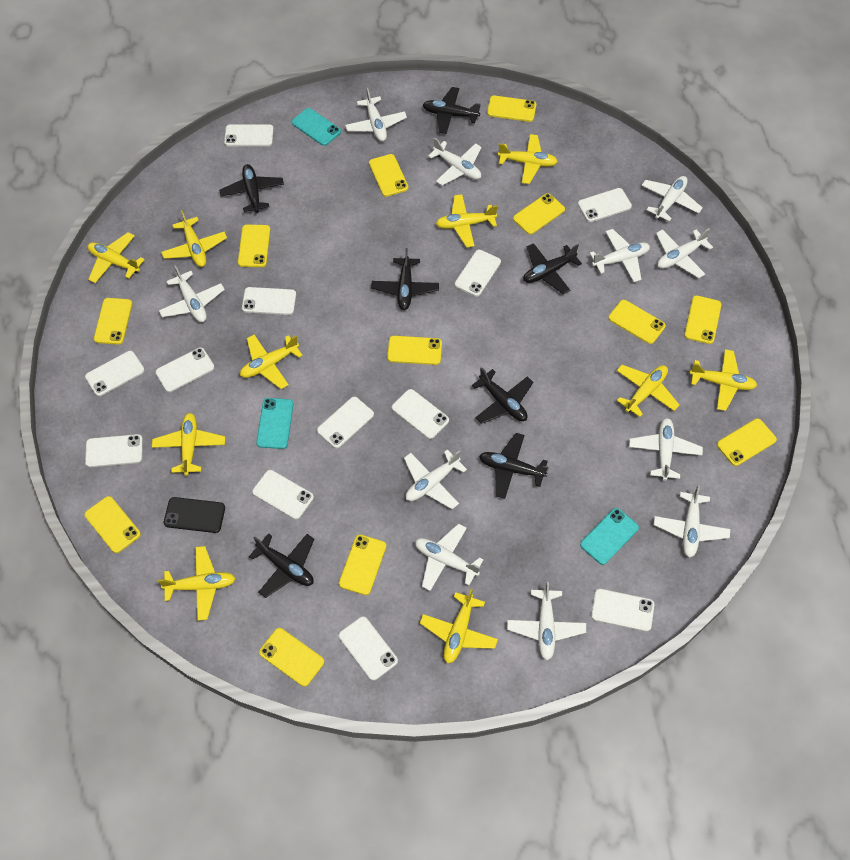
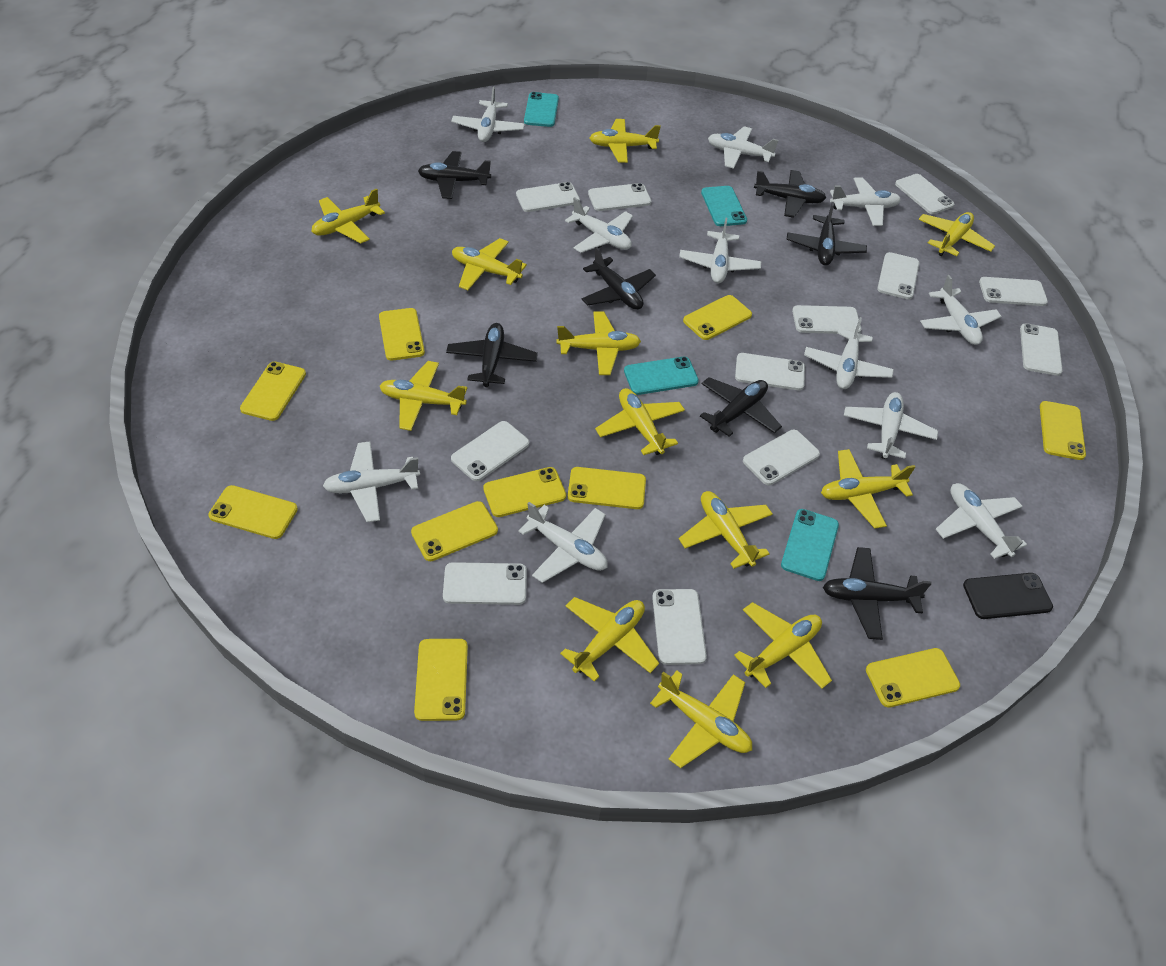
turquoise phone: [256,398,293,449] [292,108,341,146] [580,508,639,565] = 3 -> [524,92,559,127] [624,357,699,395] [701,186,747,226] [781,509,839,581] = 4
yellow phone: [85,496,141,553] [94,298,132,345] [238,225,270,267] [259,628,324,687] [339,535,386,595] [369,154,408,197] [387,336,442,365] [487,95,536,122] [513,193,565,234] [608,300,666,344] [684,296,722,344] [717,418,777,466] = 12 -> [208,485,298,539] [240,362,306,421] [379,308,425,361] [411,501,498,561] [414,639,468,721] [483,467,566,517] [568,467,646,509] [683,295,752,340] [866,648,960,708] [1040,401,1086,460] = 10
yellow plane: [87,232,145,283] [152,413,225,476] [158,546,236,621] [161,210,227,267] [240,335,303,389] [420,588,498,664] [436,194,498,248] [498,134,558,184] [617,365,679,417] [689,349,757,411] = 10 -> [312,188,385,243] [380,361,467,431] [452,238,527,290] [557,312,641,375] [560,597,659,682] [590,119,661,163] [595,388,685,455] [650,671,752,768] [679,491,773,569] [734,602,832,689] [821,449,915,528] [918,212,995,256] = 12

